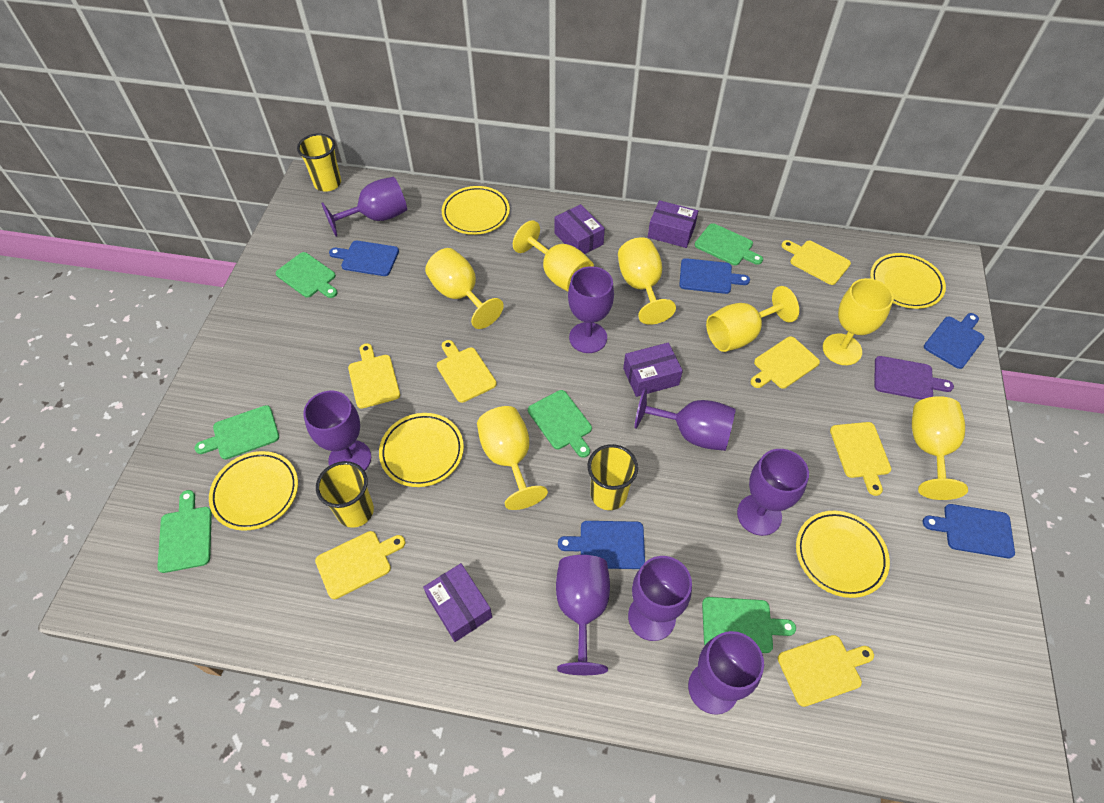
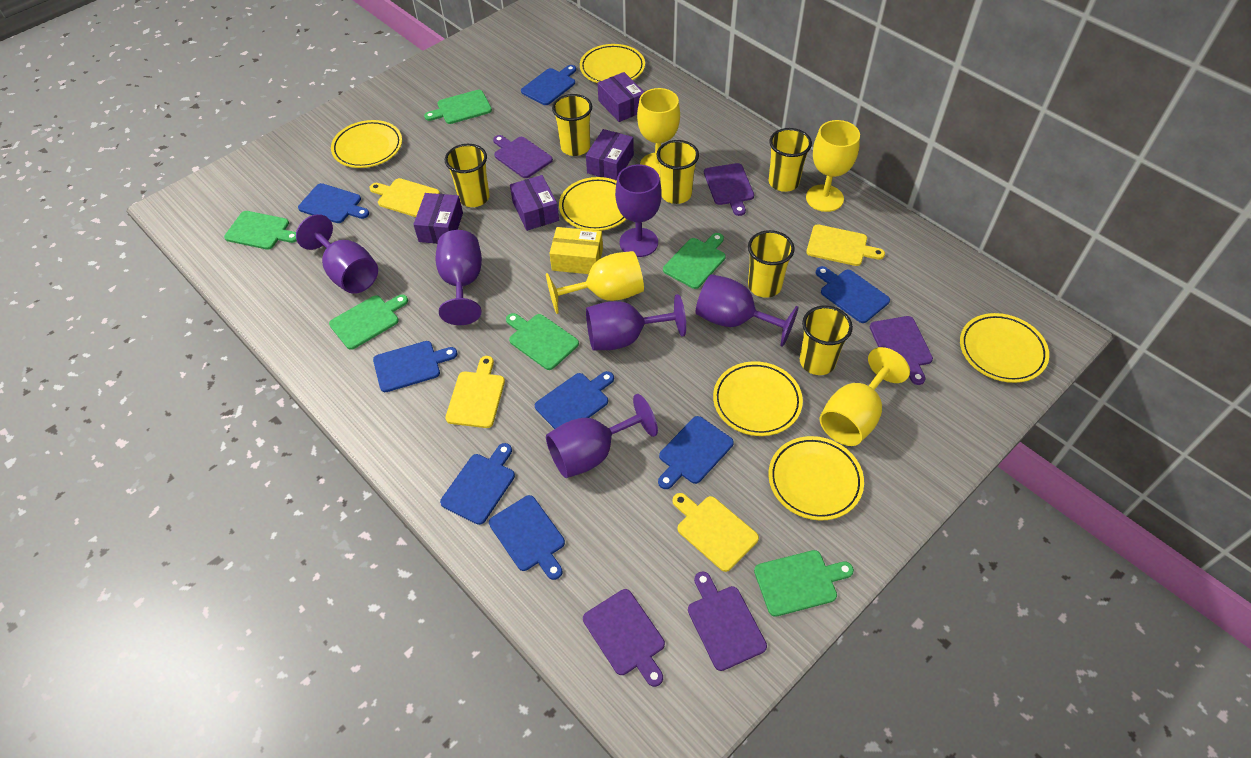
blue cutting board: [329,241,399,276] [558,521,645,569] [679,258,750,294] [923,504,1015,558] [924,313,984,369] = 5 -> [298,183,369,223] [373,341,457,392] [440,443,515,525] [489,495,565,580] [521,65,576,105] [535,371,614,429] [658,416,734,489] [816,266,890,323] = 8
purple cutting board: [874,356,954,400] = 1 -> [493,135,553,178] [583,589,665,687] [688,571,767,671] [704,163,754,216] [870,316,933,385] = 5
purple goblet: [303,391,371,471] [321,177,407,237] [556,555,610,675] [568,266,614,353] [628,556,692,641] [634,388,736,451] [688,631,764,715] [737,449,809,536] = 8 -> [296,214,378,294] [436,230,482,325] [546,394,658,478] [586,294,686,350] [615,164,662,257] [696,274,799,347] = 6
yellow box: none = 0 -> [550,227,603,274] = 1
yellow cup: [297,134,341,192] [316,461,374,528] [587,444,638,510] = 3 -> [445,144,490,207] [552,94,592,156] [657,140,699,204] [748,230,795,298] [769,128,812,192] [800,306,853,375] = 6
yellow cutting board: [315,531,405,599] [348,343,400,409] [437,340,497,403] [751,336,820,389] [778,635,874,707] [781,240,851,285] [830,422,891,496] = 7 -> [369,178,440,217] [445,356,505,428] [672,493,759,572] [806,224,885,266] = 4
yellow goblet: [425,248,504,329] [477,406,548,510] [513,220,594,291] [618,237,676,325] [706,286,799,352] [823,278,894,365] [912,396,968,500] = 7 -> [546,251,644,314] [637,88,680,177] [806,120,860,212] [820,347,910,446] = 4
yellow plate: [209,451,298,531] [379,413,464,487] [442,186,510,235] [796,511,890,598] [870,253,946,309] = 5 -> [331,120,402,168] [559,177,627,231] [580,44,645,83] [713,361,803,436] [768,436,864,520] [960,313,1049,383] = 6

